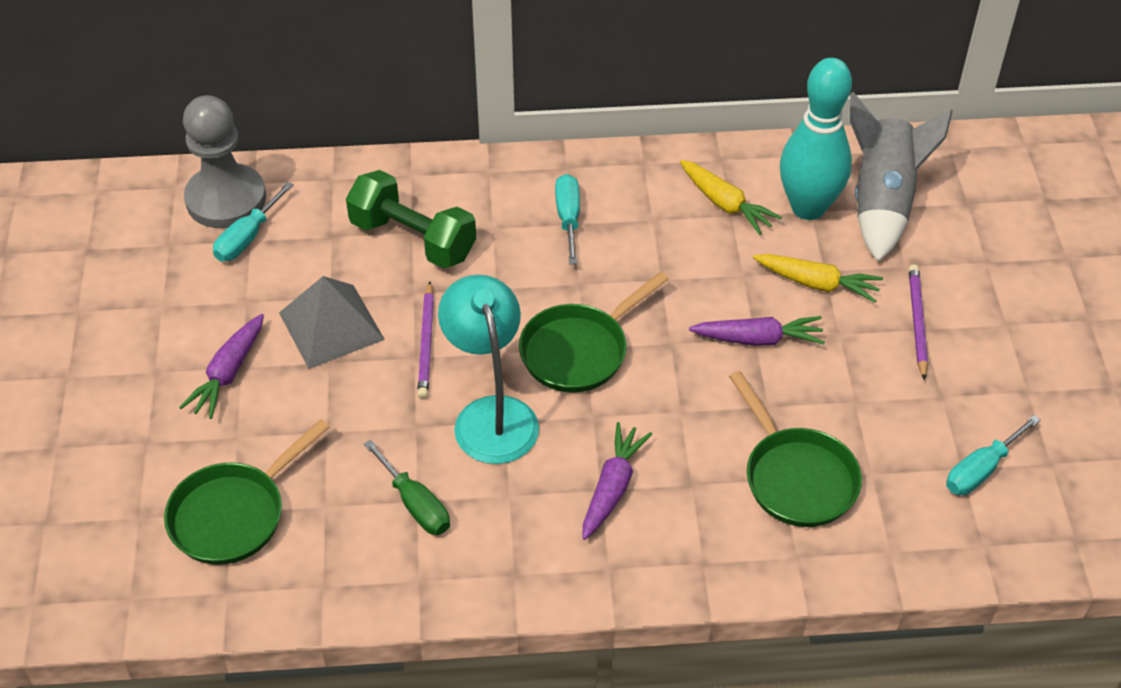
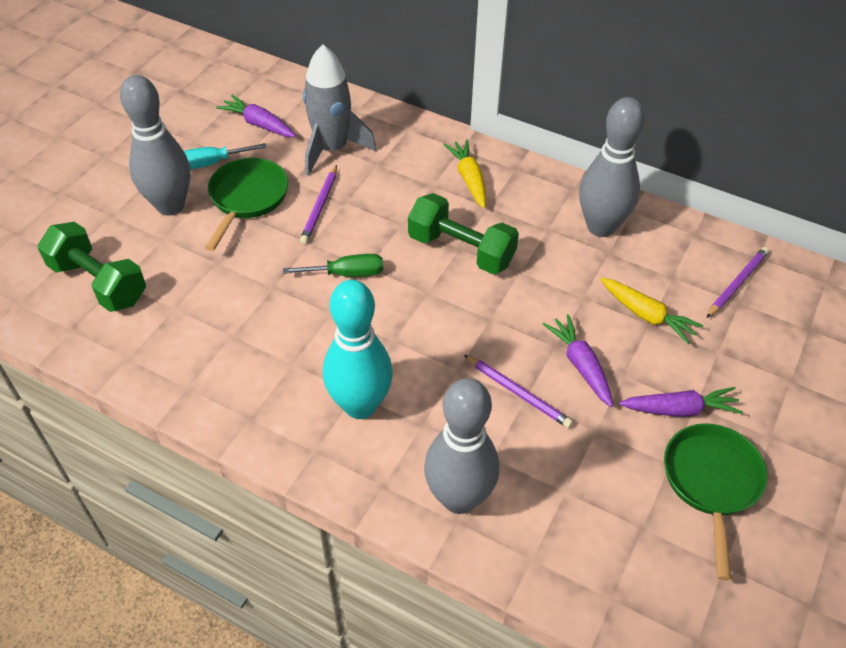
green dumbbell: [346,170,476,269] = 1 -> [38,222,146,312] [408,193,519,274] = 2
green pan: [164,419,330,565] [519,271,669,393] [729,371,862,527] = 3 -> [205,158,288,251] [664,423,767,581] = 2
grey bowling pin: none = 0 -> [120,75,190,216] [424,378,499,514] [579,97,645,237] = 3
grey pawn: [183,95,266,228] = 1 -> none = 0
grey pyramid: [279,276,385,369] = 1 -> none = 0
purple pencil: [417,282,434,399] [909,264,928,380] = 2 -> [300,165,337,244] [464,355,573,428] [707,247,769,318] = 3
turquoise lamp: [438,275,539,464] = 1 -> none = 0
turquoise screwdriver: [213,182,294,262] [555,174,580,264] [946,415,1041,495] = 3 -> [184,143,267,170] = 1

